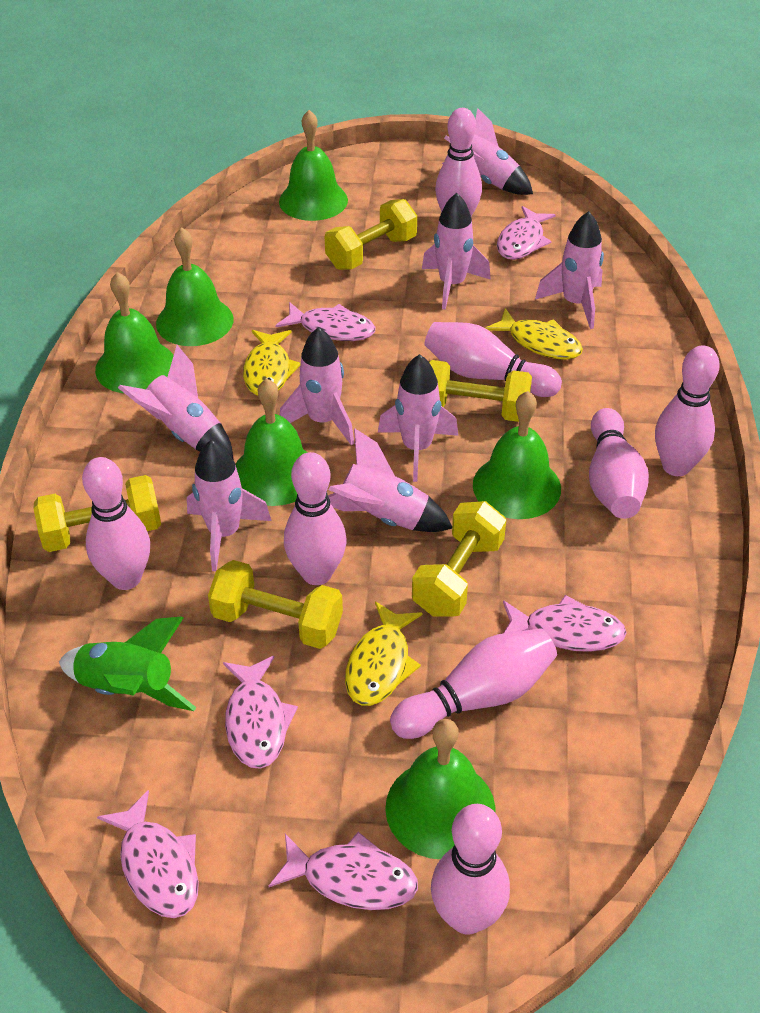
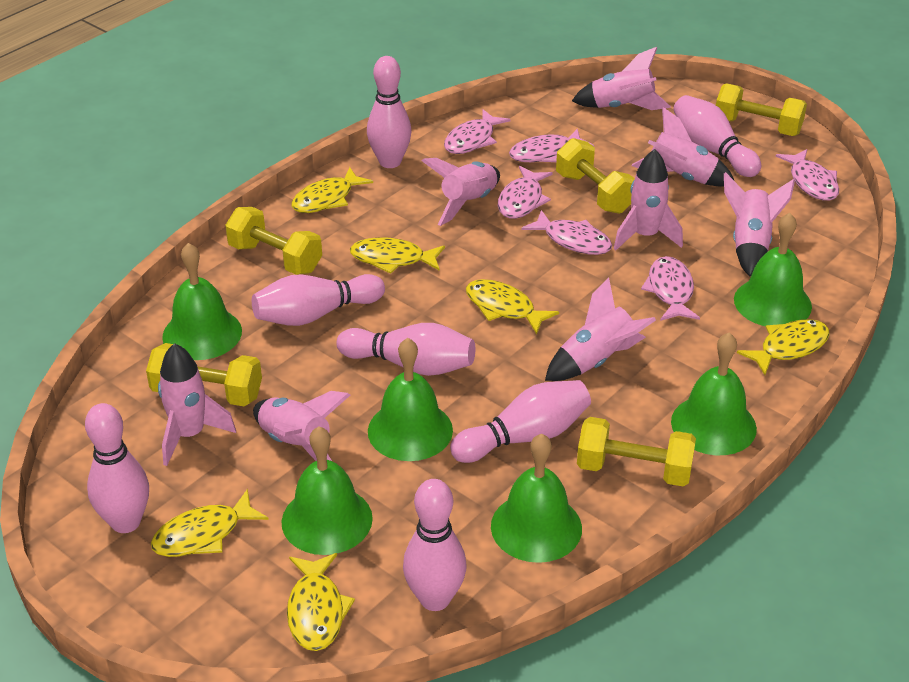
green rocket: [59,617,196,711] = 1 -> none = 0
pink bowling pin: [82,457,150,590] [284,452,346,585] [390,628,557,739] [424,322,562,397] [431,804,510,935] [435,108,482,217] [589,408,649,519] [655,346,720,476] = 8 -> [85,403,149,533] [252,274,385,326] [337,323,475,376] [367,56,412,168] [403,479,467,611] [450,380,591,463] [673,95,761,177] = 7
yellow fish: [243,330,301,396] [345,601,422,706] [485,308,583,360] = 3 -> [151,489,269,557] [287,553,355,651] [292,167,373,213] [350,237,445,274] [466,279,559,334] [737,319,830,375] = 6

